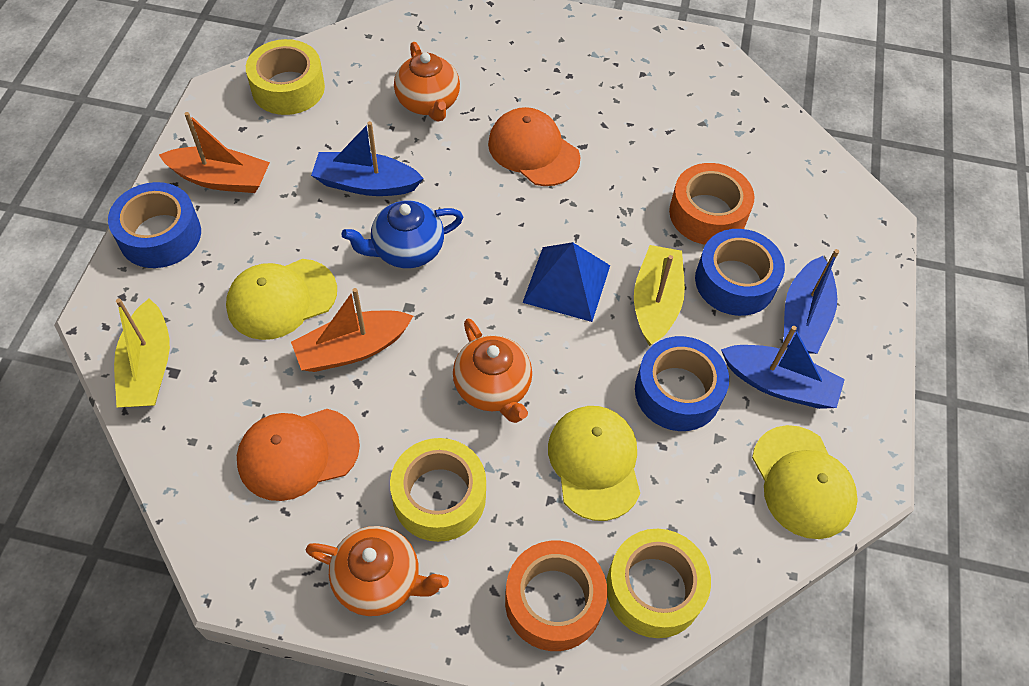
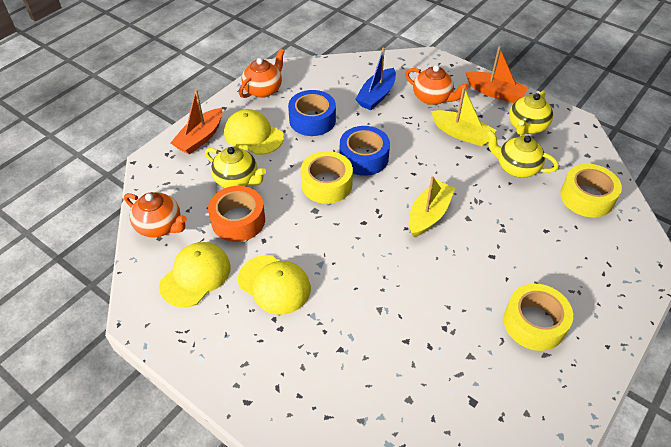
blue boat: [311,121,424,196] [721,326,845,409] [783,249,839,354] = 3 -> [355,48,396,110] = 1
blue pyramid: [522,242,610,322] = 1 -> none = 0
blue tape: [108,182,201,268] [635,336,729,431] [695,229,785,316] = 3 -> [288,90,336,136] [340,126,390,176] = 2
blue teapot: [342,201,463,268] = 1 -> none = 0
orange cap: [237,409,360,501] [488,107,580,186] = 2 -> none = 0
orange tape: [505,541,608,651] [669,163,754,245] = 2 -> [208,186,265,242] = 1
yellow teapot: none = 0 -> [205,147,266,188] [486,130,559,178] [509,91,553,135] = 3

